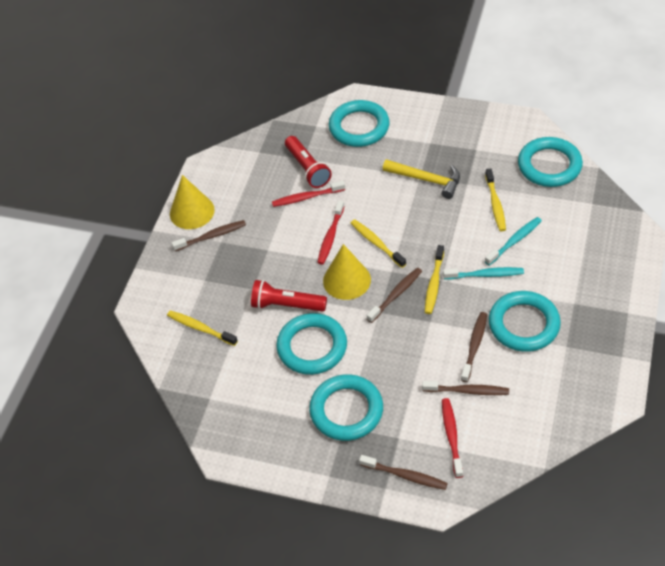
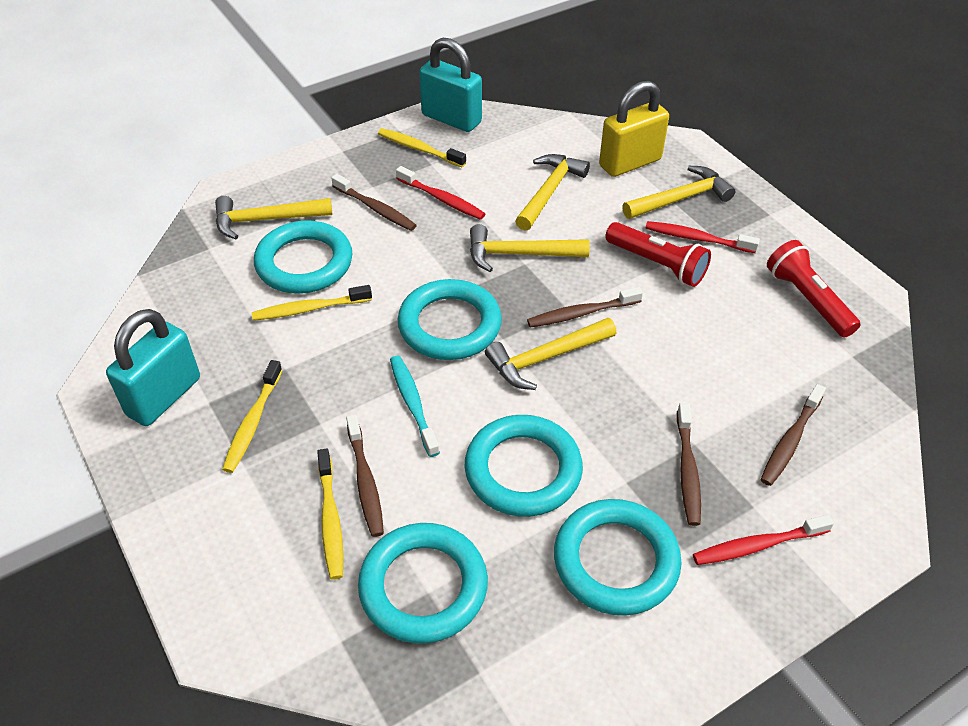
turquoise padlock: none = 0 -> [106,309,200,426] [419,38,482,132] = 2
turquoise toothbrush: [443,267,524,280] [485,217,542,265] = 2 -> [390,356,440,457] = 1
yellow cone: [170,175,215,229] [323,244,371,300] = 2 -> none = 0
yellow hammer: [383,159,460,199] = 1 -> [215,196,333,239] [470,224,590,272] [485,318,616,390] [515,154,590,231] [622,166,735,219] = 5
yellow padlock: none = 0 -> [599,81,669,177] = 1

